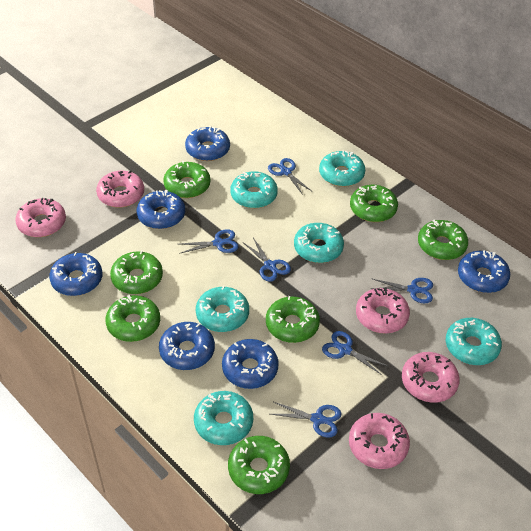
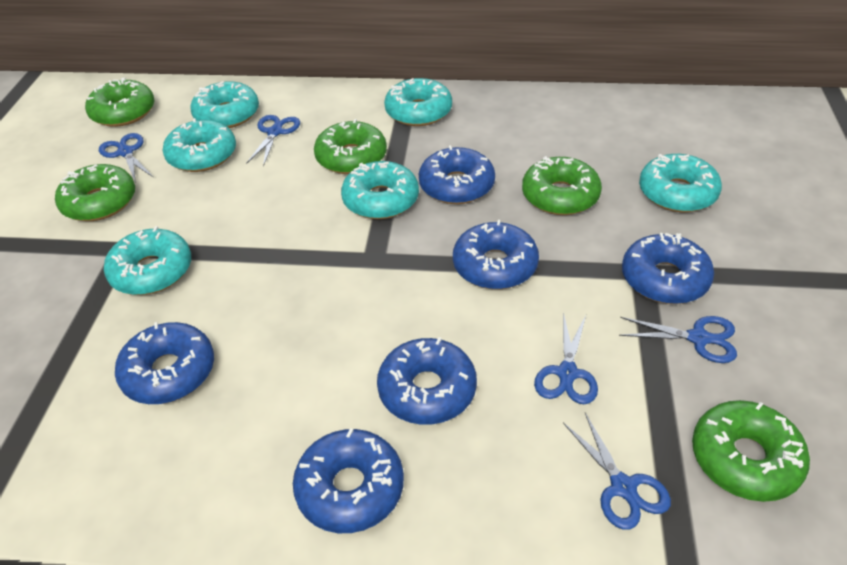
blue scissors: [179,229,239,254] [244,238,291,282] [268,158,313,195] [271,402,342,438] [322,331,388,375] [371,278,433,303] = 6 -> [99,133,153,183] [246,115,300,166] [534,312,598,404] [563,413,671,530] [619,316,737,363] = 5
green donut: [105,295,160,342] [110,250,163,294] [163,161,210,198] [228,436,290,494] [266,296,320,343] [350,185,398,222] [418,220,468,260] = 7 -> [55,164,135,221] [85,78,155,127] [314,119,387,174] [522,156,602,215] [692,400,810,502] = 5
pink donut: [15,198,66,237] [96,170,144,208] [349,413,410,469] [356,287,410,333] [402,352,460,403] = 5 -> none = 0

